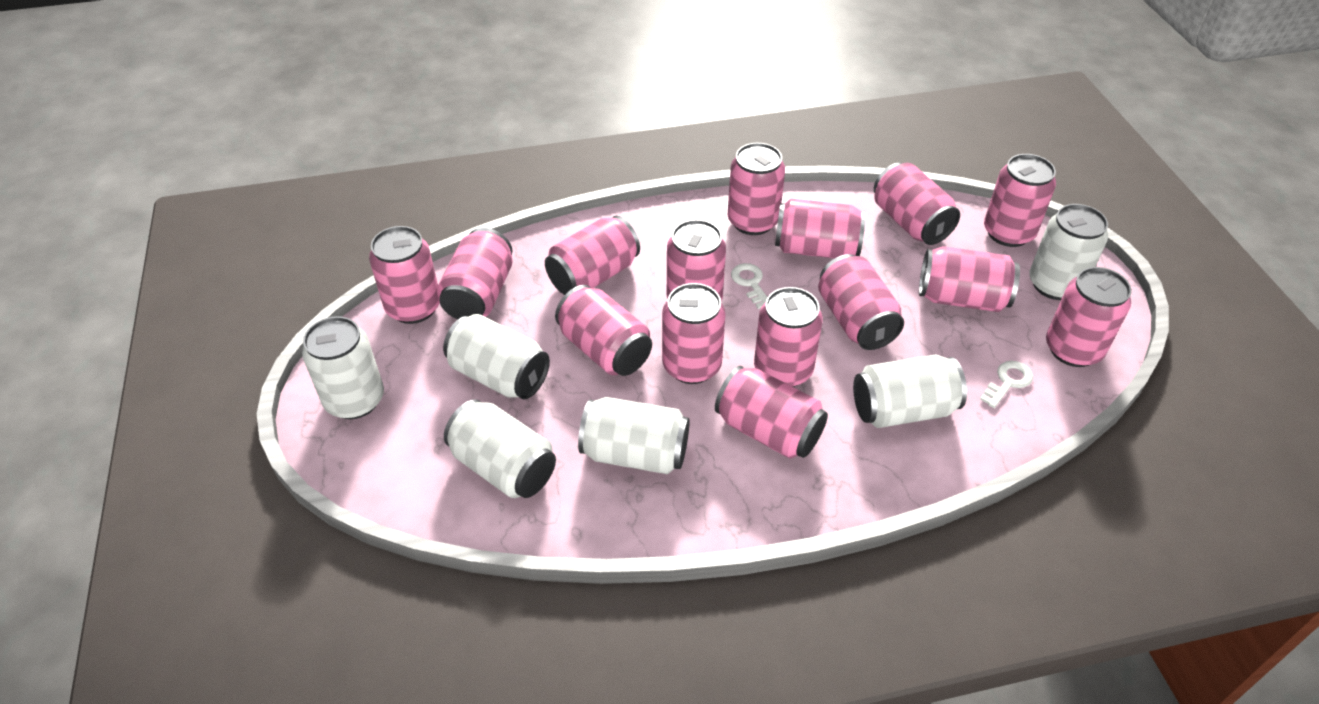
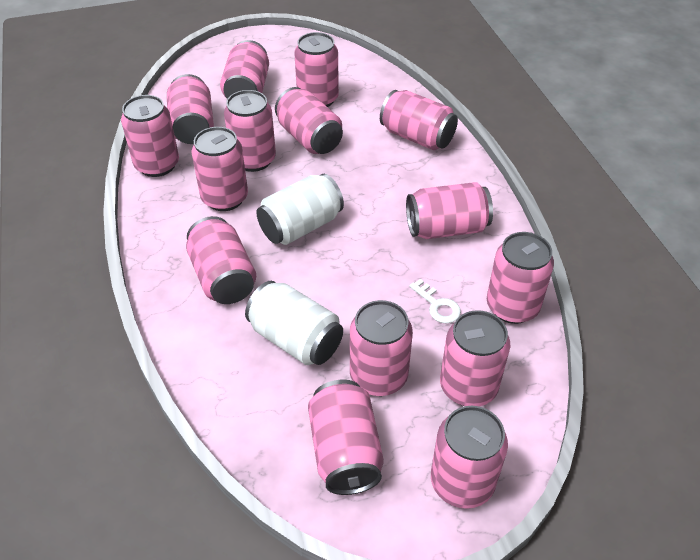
white can: [302,316,384,419] [443,314,550,400] [444,399,556,498] [578,397,690,474] [853,354,967,428] [1029,204,1108,300] = 6 -> [245,281,343,365] [256,174,344,245] = 2
white key: [731,263,767,309] [980,361,1033,408] = 2 -> [409,279,461,323] = 1

